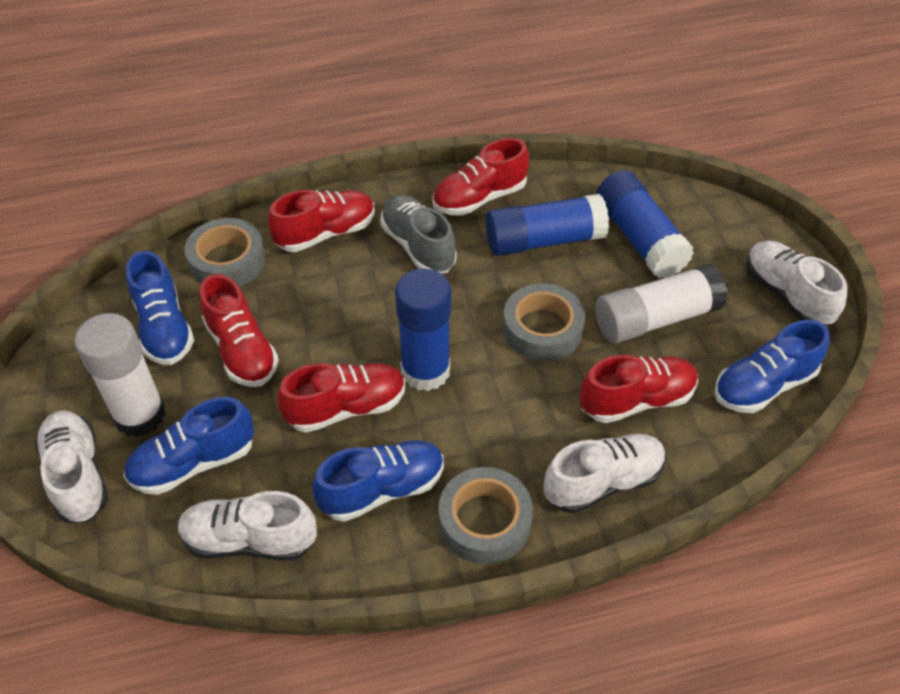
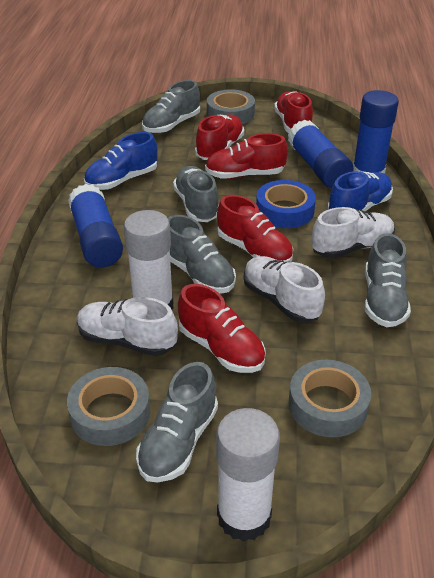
blue shoe: [123,397,254,495] [126,251,194,365] [312,440,444,522] [714,320,830,413] = 4 -> [84,132,158,190] [328,171,393,212] = 2
blue tape: none = 0 -> [256,180,316,228] = 1
grey shoe: [380,195,457,273] = 1 -> [136,362,218,483] [142,80,200,133] [168,215,236,294] [173,166,218,222] [365,233,411,327] = 5
white shoe: [35,410,108,523] [178,491,317,561] [544,434,666,514] [746,241,847,326] = 4 -> [77,297,178,356] [244,256,325,323] [312,207,395,258] = 3

